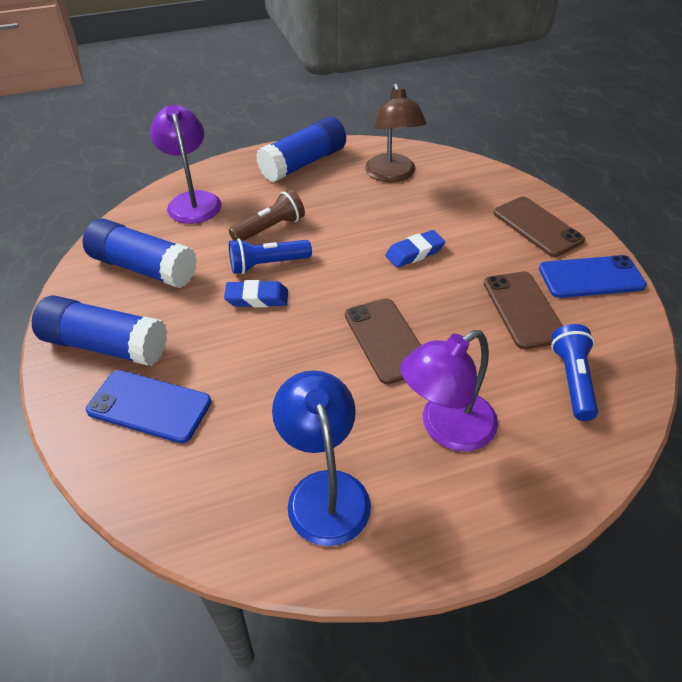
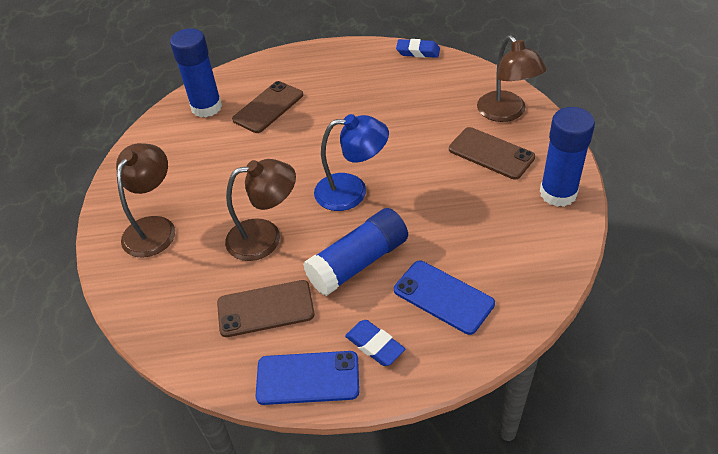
blue flashlight: [229,238,312,274] [551,324,598,421] = 2 -> none = 0
brown flashlight: [229,189,305,241] = 1 -> none = 0
brown lamp: [365,83,426,182] = 1 -> [116,143,175,258] [225,159,296,261] [477,35,546,122] = 3
purple lamp: [150,105,221,224] [400,330,498,451] = 2 -> none = 0

